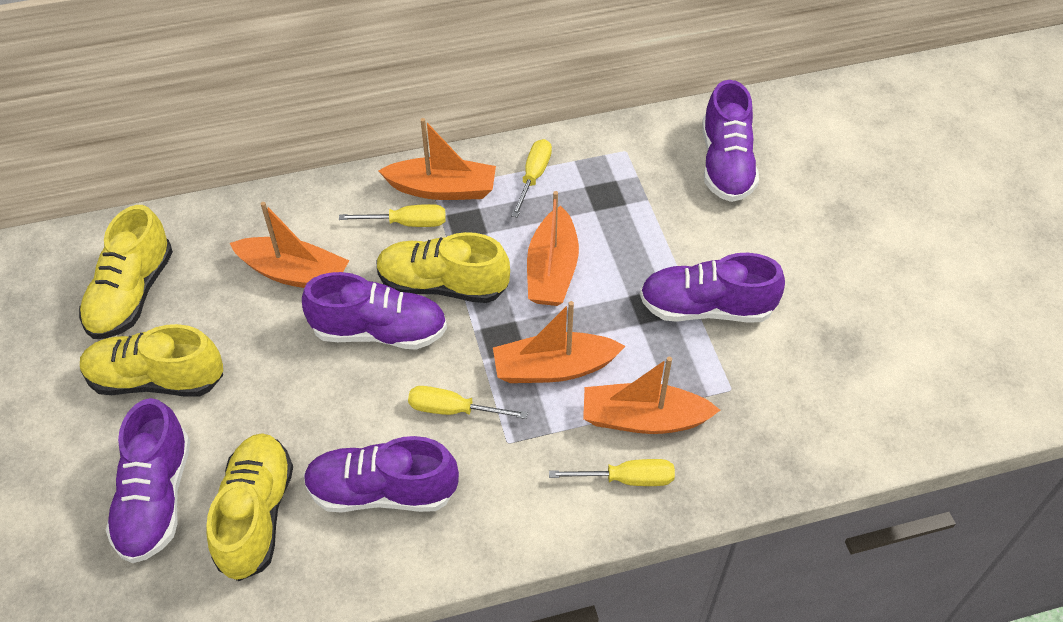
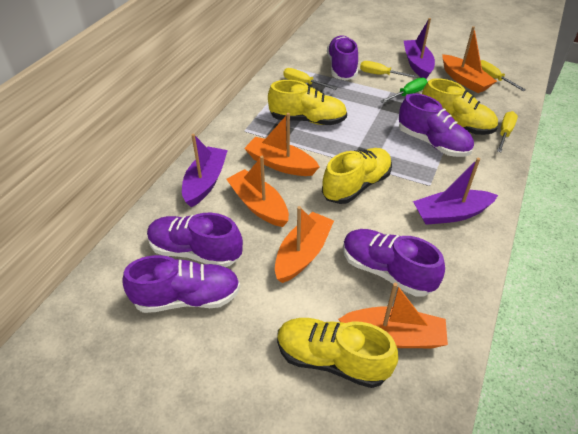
green screwdriver: none = 0 -> [380,78,428,103] = 1
purple boat: none = 0 -> [182,134,228,207] [404,18,435,79] [413,158,498,225] = 3

